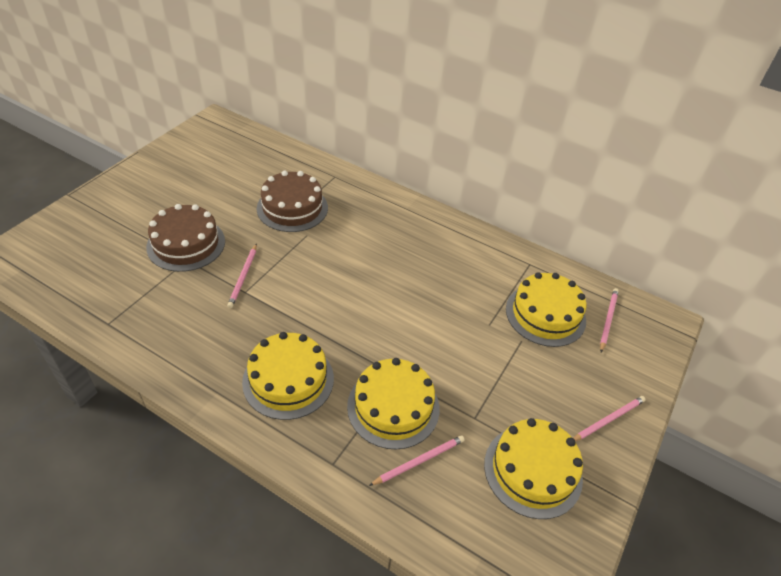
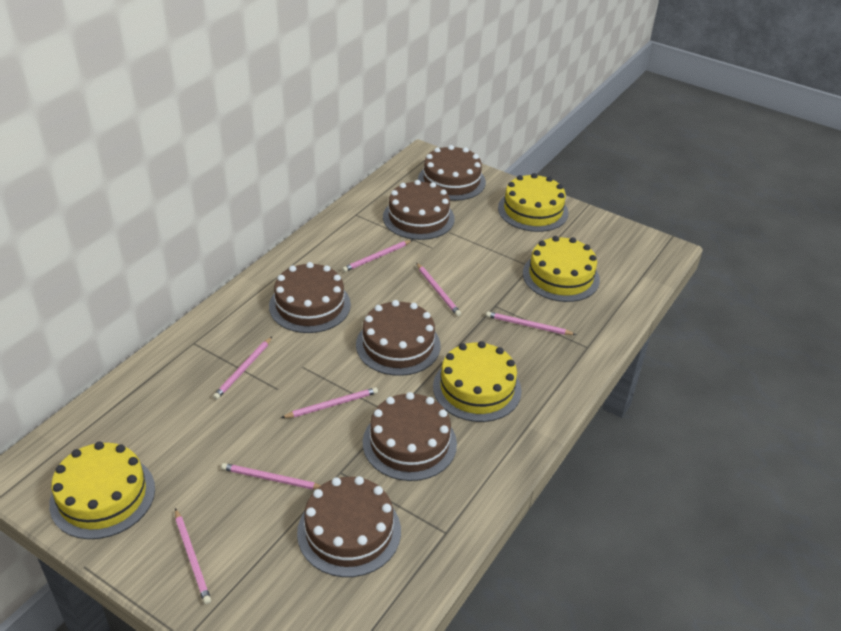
brown cake: [146,204,225,272] [257,171,328,232] = 2 -> [269,262,351,333] [297,476,401,577] [356,300,441,376] [363,392,457,481] [383,180,455,240] [418,145,486,201] = 6
pink pencil: [227,244,257,308] [369,435,465,486] [573,396,646,441] [600,288,619,352] = 4 -> [175,508,211,604] [213,337,272,400] [221,463,321,490] [281,387,378,418] [342,240,412,272] [417,263,461,316] [486,311,576,335] = 7

